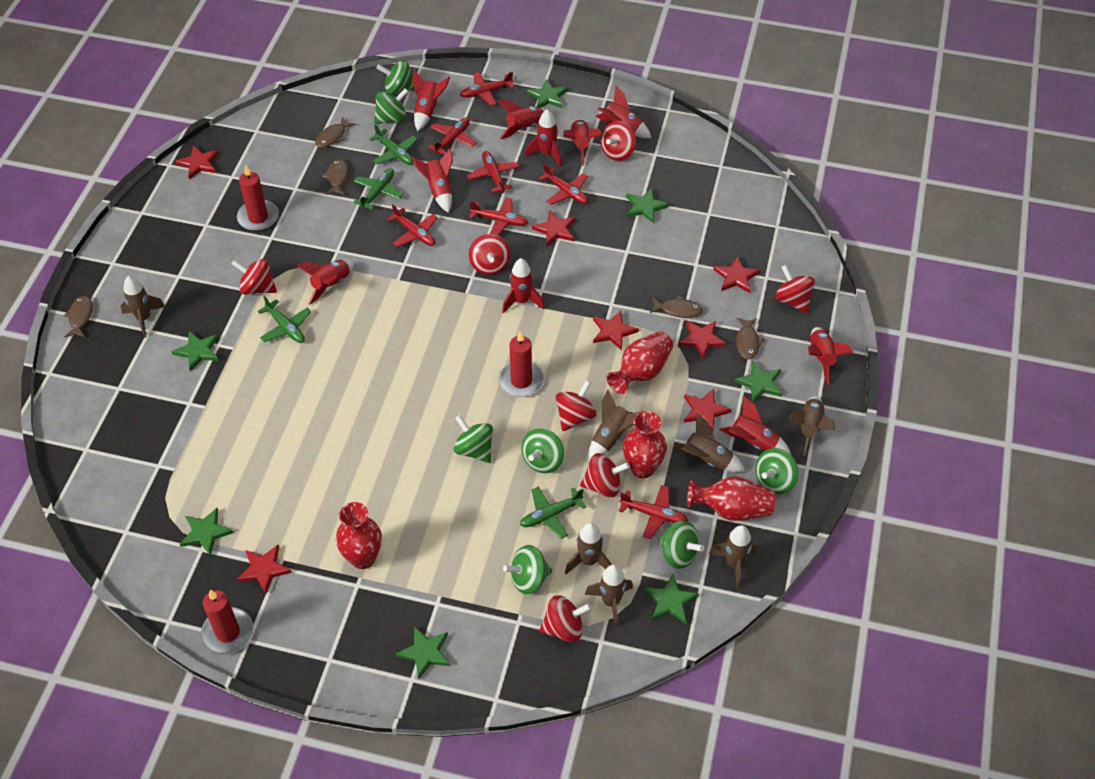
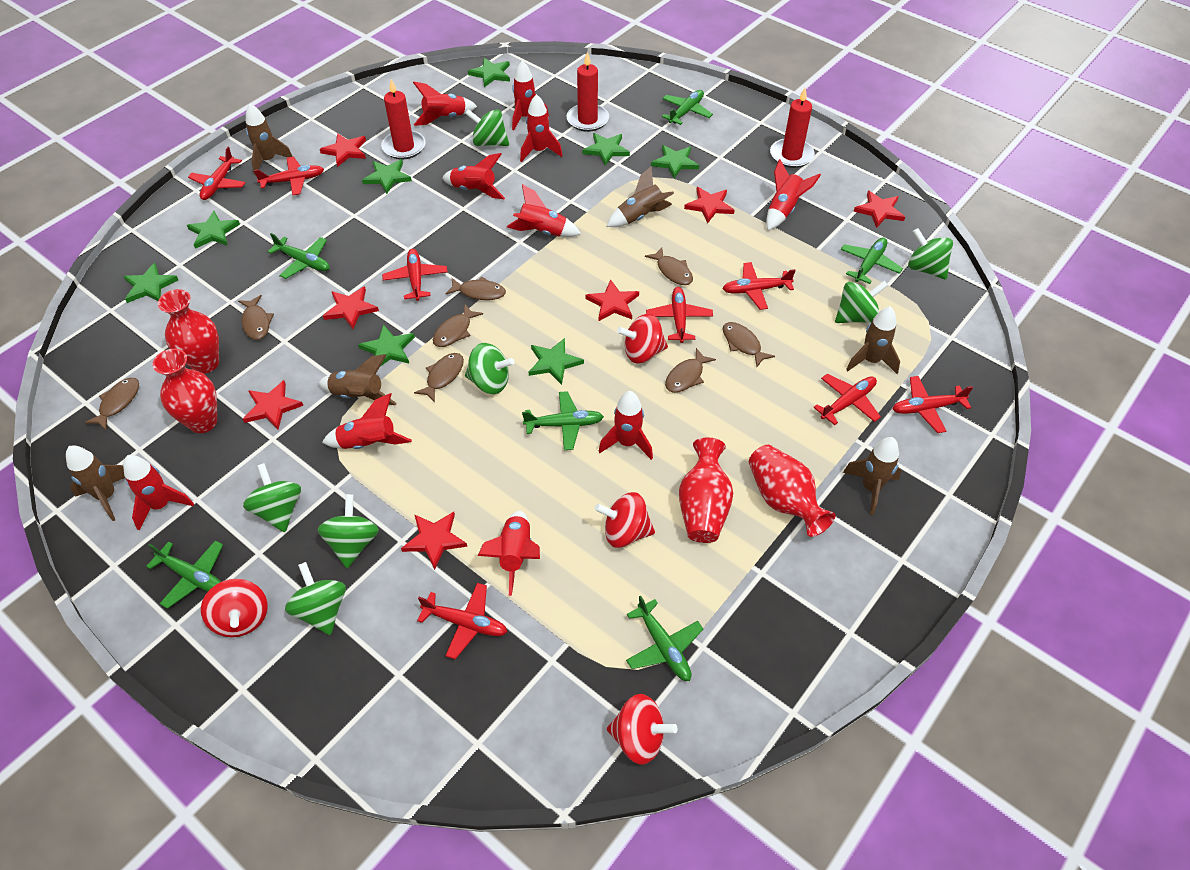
brown fish: [63,295,93,337] [315,117,356,148] [322,159,349,195] [650,296,703,318] [736,318,764,360] = 5 -> [84,378,139,430] [238,295,274,340] [414,353,464,403] [433,305,483,347] [445,277,506,300] [645,247,693,285] [665,348,716,393] [723,322,775,367] = 8
brown rocket: [121,276,165,338] [565,523,612,574] [585,564,633,628] [588,390,642,462] [673,413,745,472] [709,525,757,589] [789,396,835,456] = 7 -> [66,446,125,521] [246,104,293,176] [318,354,397,405] [606,166,674,227] [843,437,902,515] [846,306,900,374] = 6
green plane: [258,296,311,343] [353,168,403,210] [369,125,418,165] [520,486,586,539] = 4 -> [146,540,223,609] [268,233,330,279] [522,391,604,450] [626,595,703,681] [662,90,713,125] [841,237,903,284] = 6
green star: [171,331,219,372] [180,508,234,556] [396,626,451,680] [526,79,568,108] [626,188,669,224] [644,574,699,624] [734,360,782,402] = 7 -> [123,263,178,303] [187,211,240,249] [358,324,415,366] [362,159,412,194] [468,58,510,87] [529,338,584,385] [582,133,630,166] [651,145,699,178] = 8
red plane: [387,204,438,247] [428,118,477,155] [460,72,515,106] [467,151,520,193] [469,197,528,235] [538,164,588,205] [619,485,688,539] = 7 -> [188,147,246,200] [254,157,324,195] [382,249,447,301] [417,583,507,659] [646,287,713,343] [722,262,796,310] [813,374,881,425] [893,376,973,433] = 8
red spinning top: [232,259,277,295] [469,234,510,275] [540,595,591,642] [556,380,596,431] [580,453,630,497] [600,121,636,161] [775,265,815,313] = 7 -> [201,579,268,637] [595,492,655,548] [607,694,678,765] [617,314,668,363] = 4

